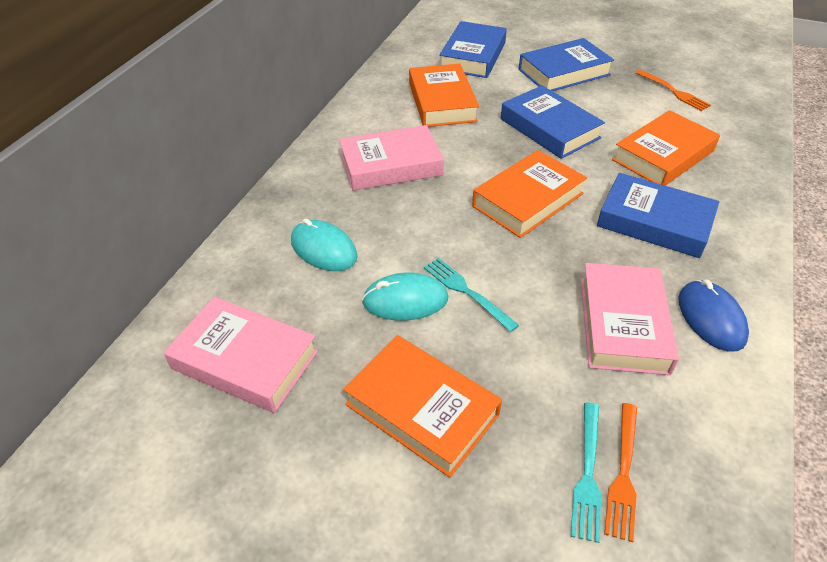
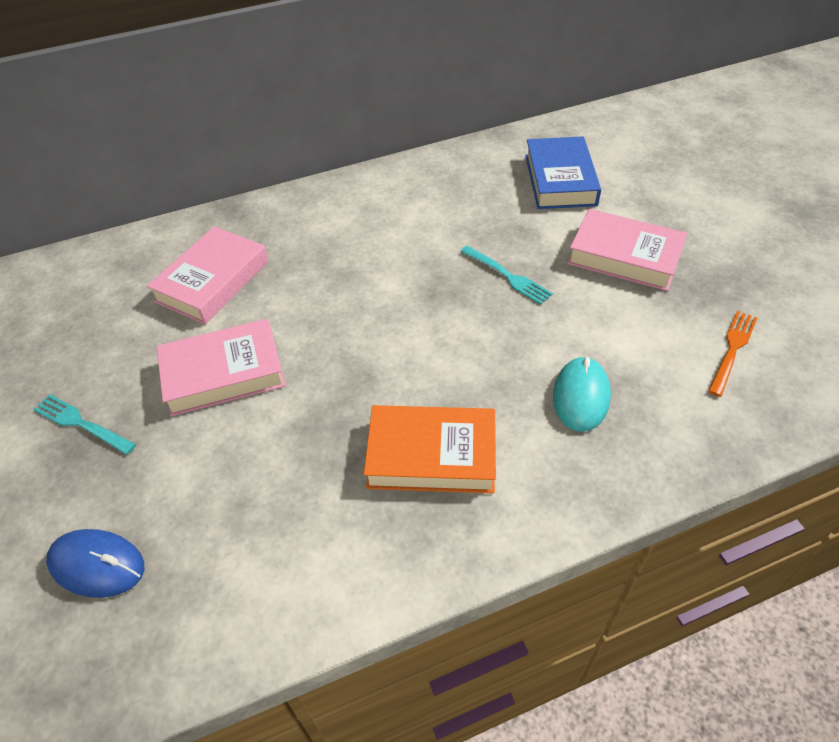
blue book: [439,21,507,78] [501,85,605,159] [519,38,614,91] [597,173,719,258] = 4 -> [525,136,601,209] = 1
orange book: [343,335,502,478] [409,64,479,127] [472,150,587,238] [612,110,720,186] = 4 -> [364,405,496,493] = 1
orange fork: [604,403,637,542] [635,70,711,111] = 2 -> [708,311,757,397] = 1
turquoise mouse: [291,219,357,271] [362,272,448,321] = 2 -> [553,356,611,432] = 1

